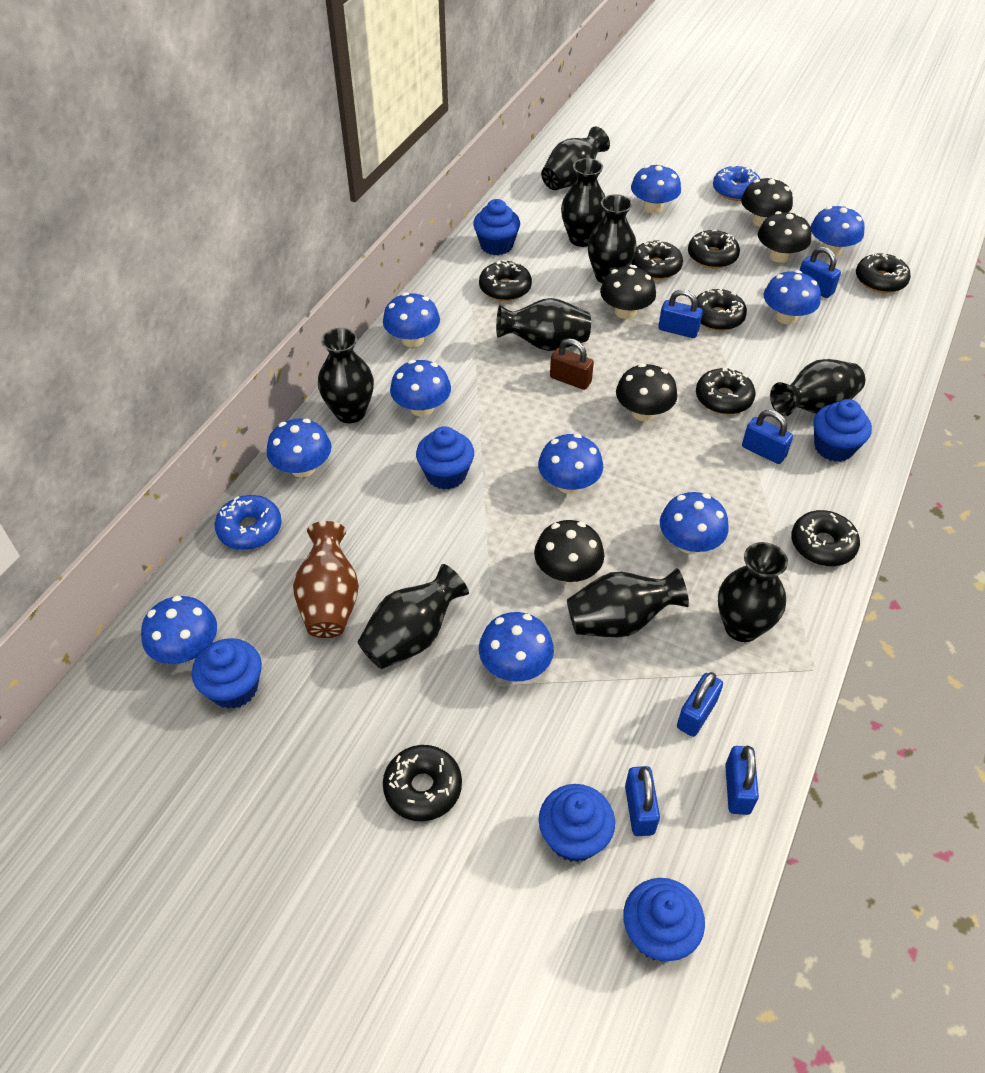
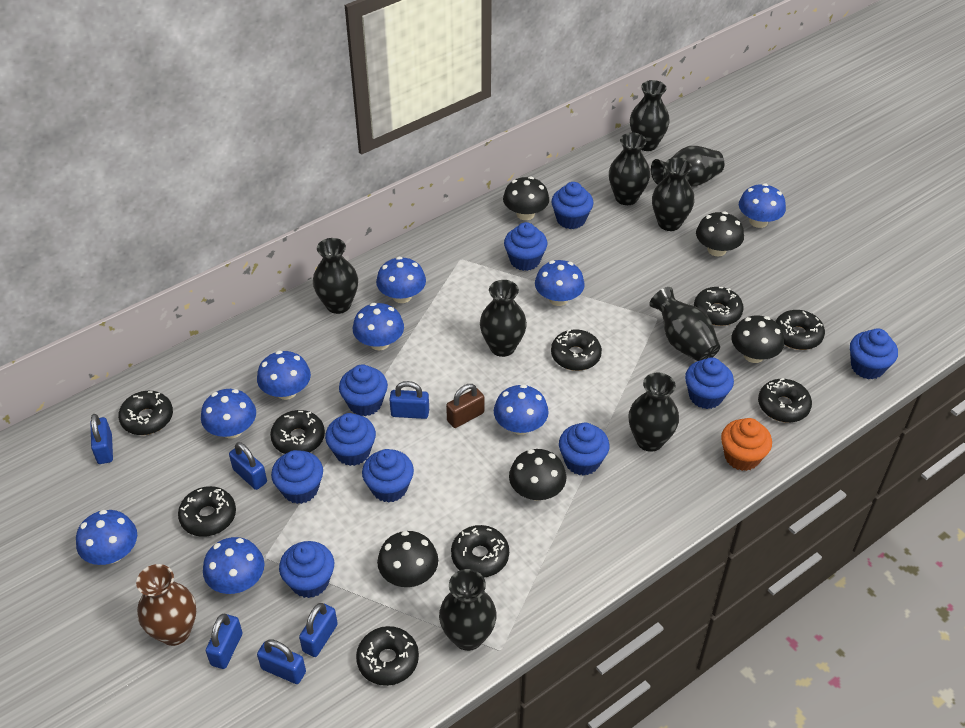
black donut: [383,745,462,821] [479,260,532,301] [631,240,683,279] [688,230,740,268] [696,289,747,331] [696,367,756,414] [791,510,860,566] [856,253,911,293] = 8 -> [118,391,173,435] [178,486,236,537] [270,410,325,454] [356,626,419,686] [451,525,509,578] [551,329,602,371] [694,287,744,326] [758,378,812,423] [775,310,825,350] = 9
blue cupcake: [192,638,262,709] [416,426,474,490] [473,199,520,255] [539,784,615,862] [623,878,705,961] [813,399,872,462] = 6 -> [271,450,323,504] [279,541,334,598] [325,413,376,466] [339,364,388,416] [362,449,414,503] [504,222,547,271] [551,182,593,229] [559,423,610,476] [685,357,734,409] [850,328,898,380] = 10
blue donut: [215,495,282,550] [713,165,760,201] = 2 -> none = 0
blue mushroom: [141,596,217,664] [267,419,331,478] [383,292,440,347] [390,360,451,417] [479,612,554,681] [538,434,603,494] [631,164,681,213] [660,492,729,554] [764,270,821,324] [811,206,865,256] = 10 -> [76,510,137,565] [201,389,256,439] [203,537,265,594] [257,351,311,400] [353,303,404,350] [376,257,426,303] [494,384,549,435] [535,260,585,306] [739,183,786,228] = 9
orange cupcake: none = 0 -> [721,418,772,471] = 1

